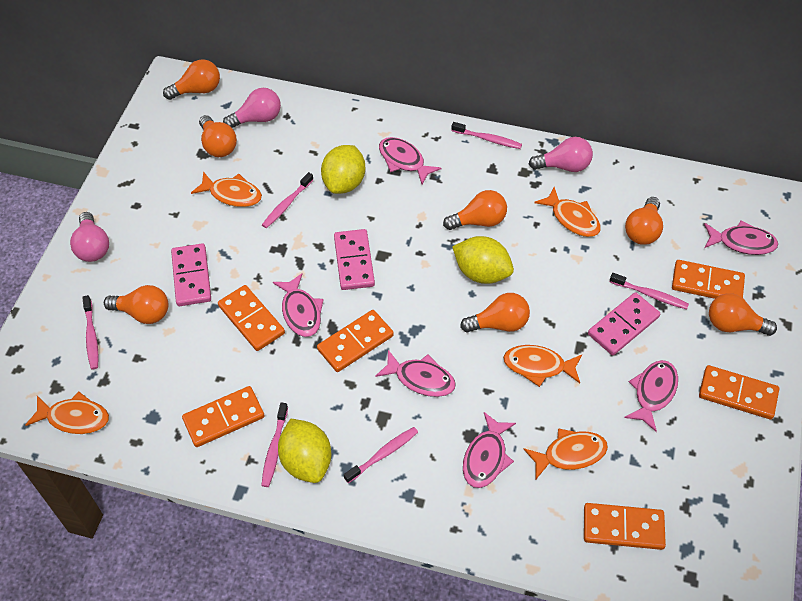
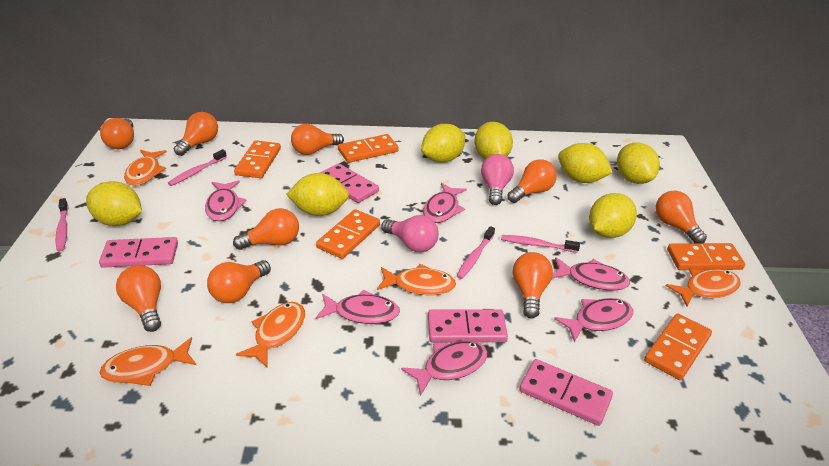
orange domino: [182,386,264,447] [218,285,285,351] [317,310,394,372] [584,503,666,550] [672,260,745,299] [699,365,779,419] = 6 -> [234,140,281,178] [316,209,380,259] [338,134,399,163] [644,313,712,380] [667,243,745,270] = 5
orange light bulb: [104,285,169,324] [163,59,220,100] [199,115,237,157] [443,190,507,230] [460,293,530,333] [625,197,663,245] [709,293,777,336] = 7 -> [100,118,134,149] [116,265,161,332] [174,112,218,156] [207,260,271,303] [233,208,299,250] [291,124,344,155] [507,159,557,203] [513,252,553,319] [656,191,707,243] = 9
pink domino: [171,243,211,306] [334,229,375,290] [588,292,660,355] = 3 -> [99,237,178,268] [320,163,379,203] [428,309,508,343] [520,359,613,426] = 4
pink light bulb: [70,212,109,262] [223,88,281,128] [529,137,593,172] = 3 -> [381,215,439,252] [481,154,514,205] = 2
pink toothbrush: [82,295,99,369] [261,403,288,487] [262,172,313,228] [344,427,418,483] [451,122,522,149] [610,273,689,309] = 6 -> [56,198,68,251] [168,149,227,186] [456,226,495,279] [501,235,580,253] = 4
yellow lemon: [278,418,331,483] [321,145,365,194] [452,236,514,284] = 3 -> [86,181,142,226] [286,173,349,216] [421,124,465,163] [474,122,513,159] [558,143,613,183] [589,193,637,238] [617,142,660,184] = 7

